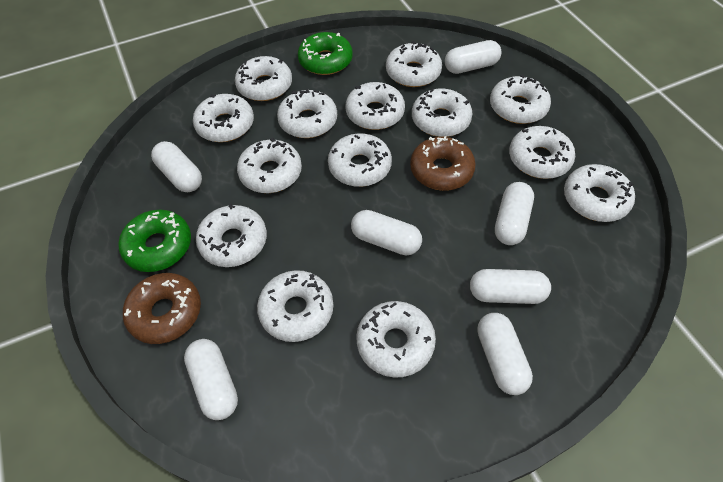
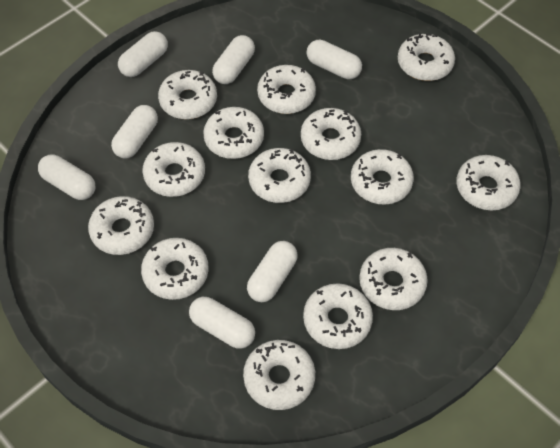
brown donut: [123,273,201,344] [410,136,476,191] = 2 -> none = 0
green donut: [118,210,191,272] [298,32,353,75] = 2 -> none = 0

